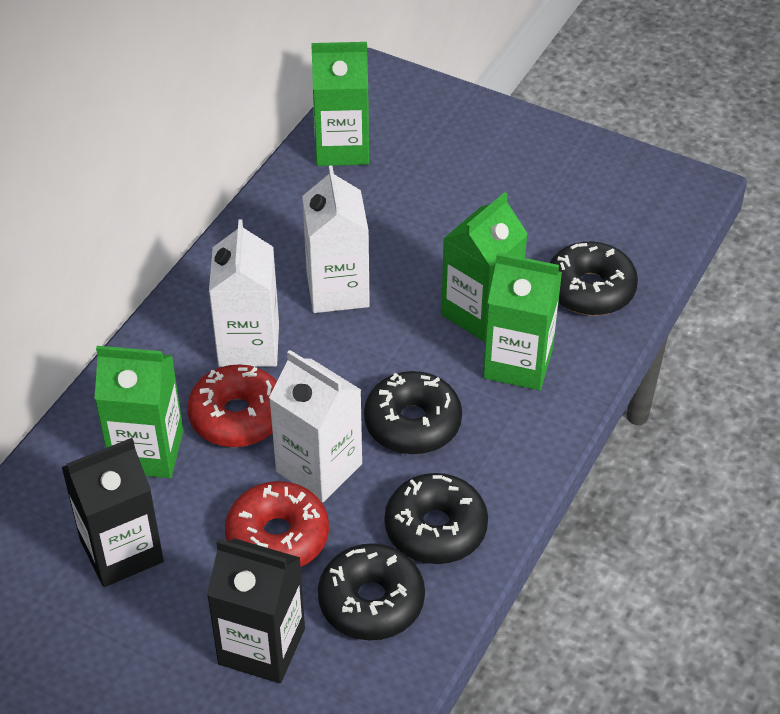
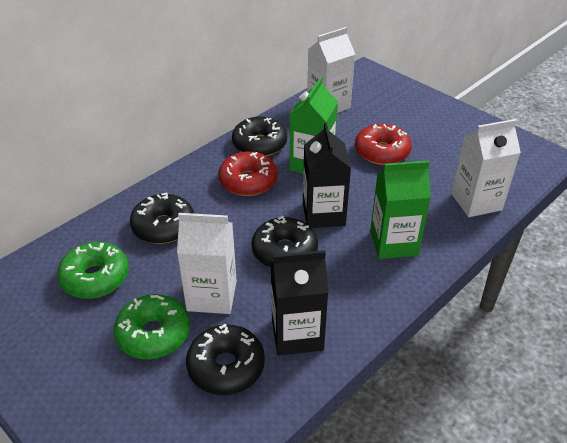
green carton: [94,346,183,478] [311,42,369,166] [441,192,528,342] [483,253,562,390] = 4 -> [289,77,338,173] [370,161,431,259] = 2
green donut: none = 0 -> [57,242,129,299] [114,294,190,359] = 2

